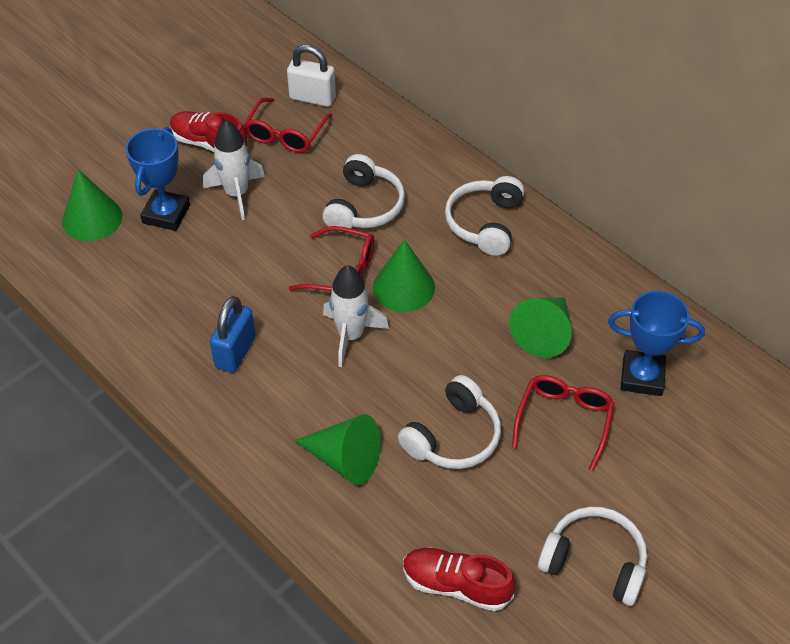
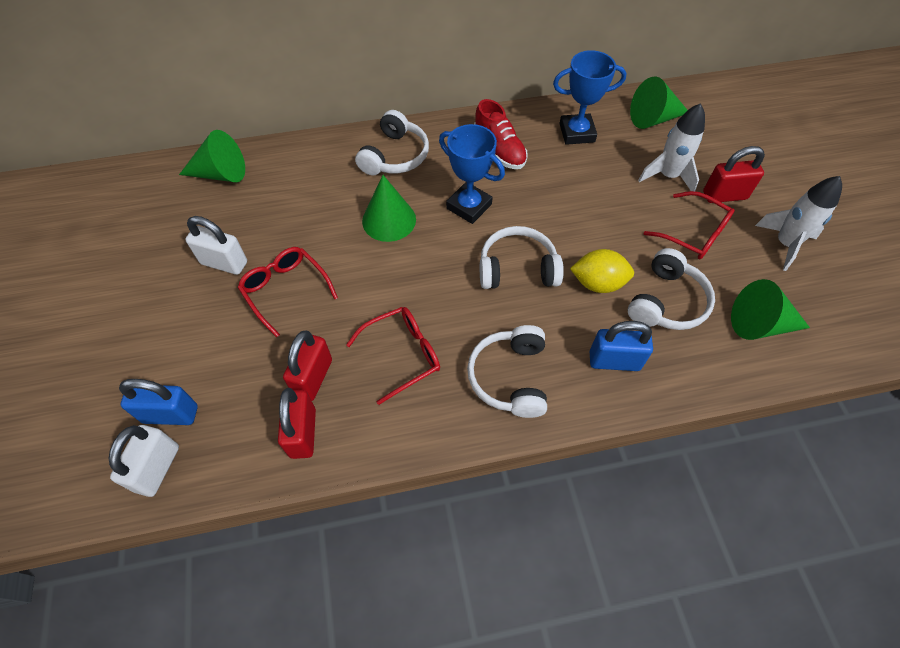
blue padlock: [210,296,256,373] = 1 -> [119,379,198,425] [589,321,653,371] = 2
red padlock: none = 0 -> [278,388,316,459] [283,330,332,401] [703,146,765,203] = 3
red shoe: [170,111,248,152] [403,548,516,611] = 2 -> [474,99,528,169] = 1
white padlock: [287,45,336,107] = 1 -> [108,425,179,497] [185,216,247,275] = 2
yellow lemon: none = 0 -> [570,249,634,293] = 1

